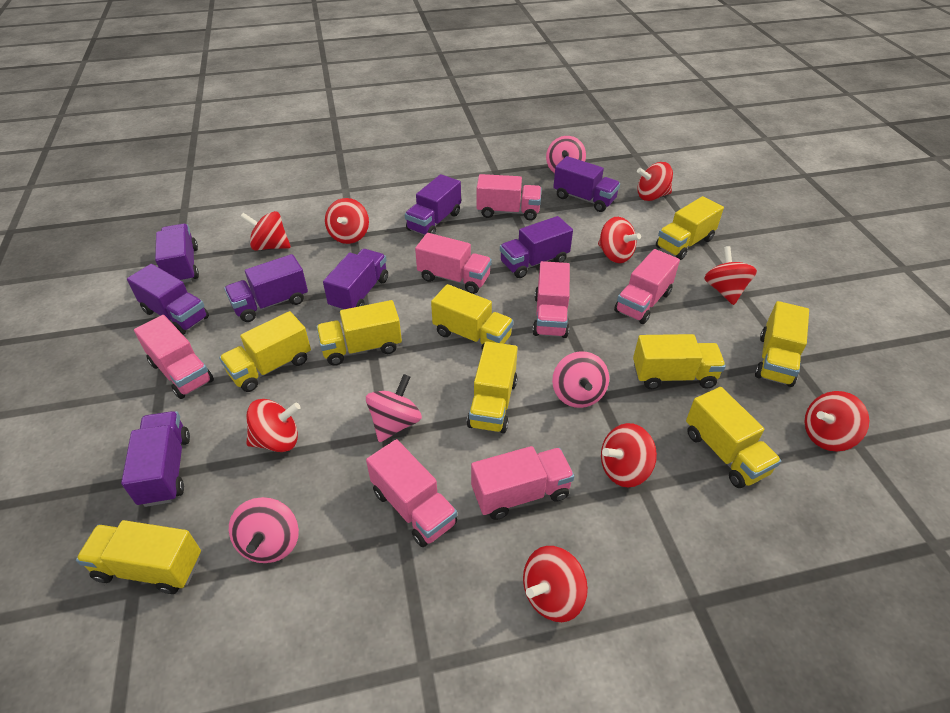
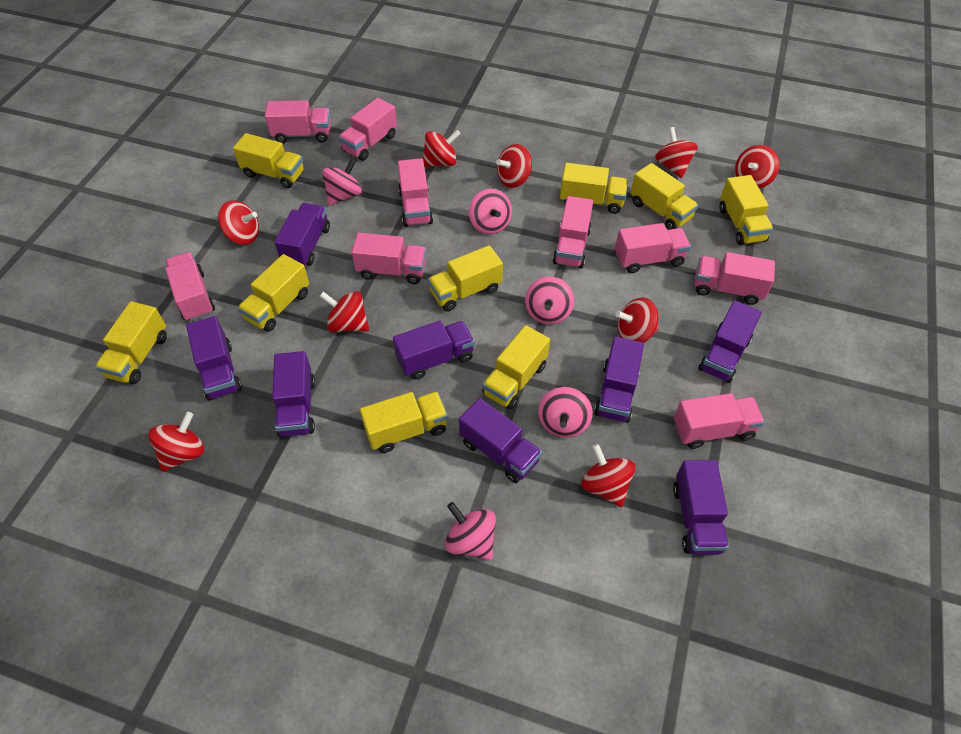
pink spinning top: [229,497,299,563] [366,374,422,442] [546,136,586,173] [552,351,609,408] = 4 -> [322,158,362,206] [445,502,496,560] [469,189,512,234] [525,277,574,325] [538,387,593,438] = 5
pink truck: [134,315,214,399] [366,439,457,547] [415,233,492,294] [471,446,574,520] [477,174,541,221] [533,261,570,338] [614,249,680,324] = 7 -> [165,252,215,321] [265,100,331,143] [339,98,397,161] [351,233,427,284] [398,158,433,227] [553,196,593,268] [615,223,691,273] [674,393,765,449] [695,252,775,305] = 9

